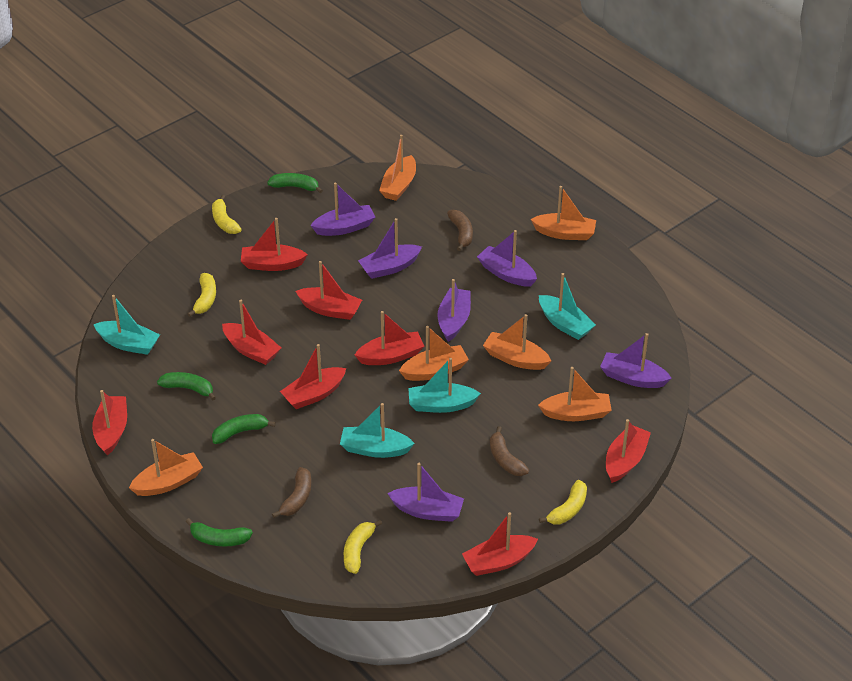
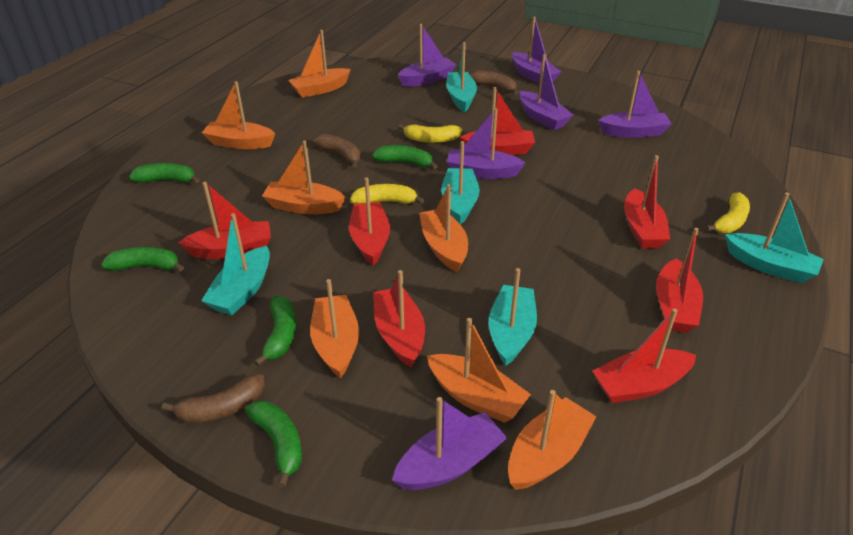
green banana: [157,372,216,400] [186,518,253,546] [212,414,276,444] [267,173,323,193] = 4 -> [101,247,184,272] [129,163,200,183] [245,401,302,488] [254,296,296,366] [372,145,438,169] = 5
orange boat: [129,439,203,496] [379,135,416,201] [399,326,469,381] [483,314,551,370] [531,186,596,240] [538,367,612,421] = 6 -> [202,81,275,149] [262,141,346,214] [288,30,351,98] [310,279,359,378] [419,184,468,272] [427,318,531,423] [508,390,596,490] = 7
red boat: [92,390,127,455] [222,300,281,365] [241,218,308,271] [280,344,346,409] [296,261,362,320] [355,311,424,365] [462,512,538,576] [606,419,651,483] = 8 -> [178,182,271,259] [349,178,390,265] [373,270,425,368] [460,87,535,155] [593,308,696,403] [624,155,670,249] [656,228,703,333] = 7
turquoise boat: [93,295,160,355] [340,403,415,458] [408,358,481,413] [539,273,596,340] = 4 -> [201,213,270,316] [441,141,480,224] [446,42,477,112] [489,268,537,366] [725,192,824,283] = 5
yellow banana: [188,273,216,317] [212,195,242,234] [344,520,382,574] [539,480,587,524] = 4 -> [350,184,424,204] [398,124,462,143] [705,192,750,233] = 3

